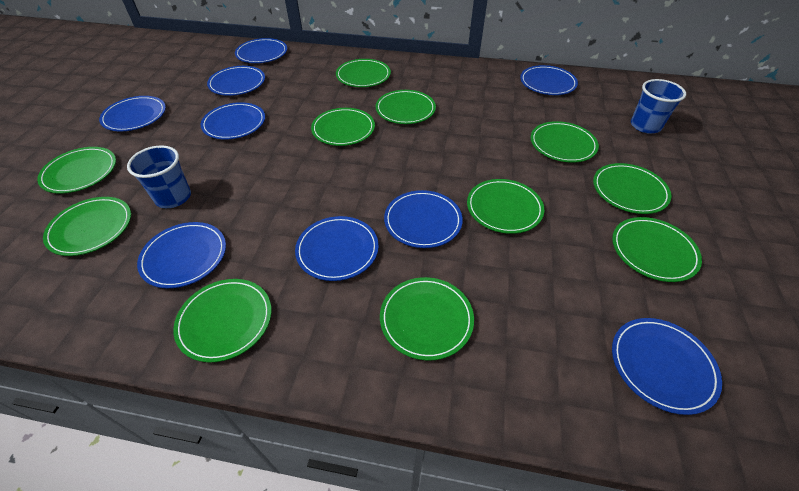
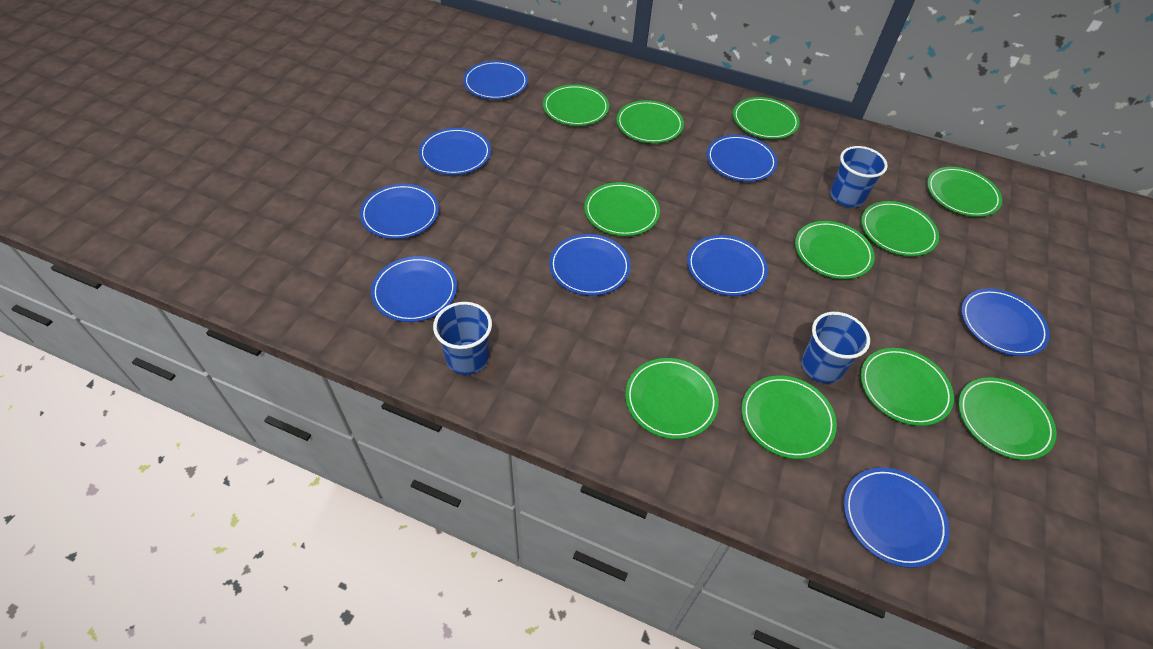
blue cup: [127,145,191,208] [631,79,686,134] = 2 -> [433,302,492,375] [801,312,870,383] [830,146,888,207] = 3

